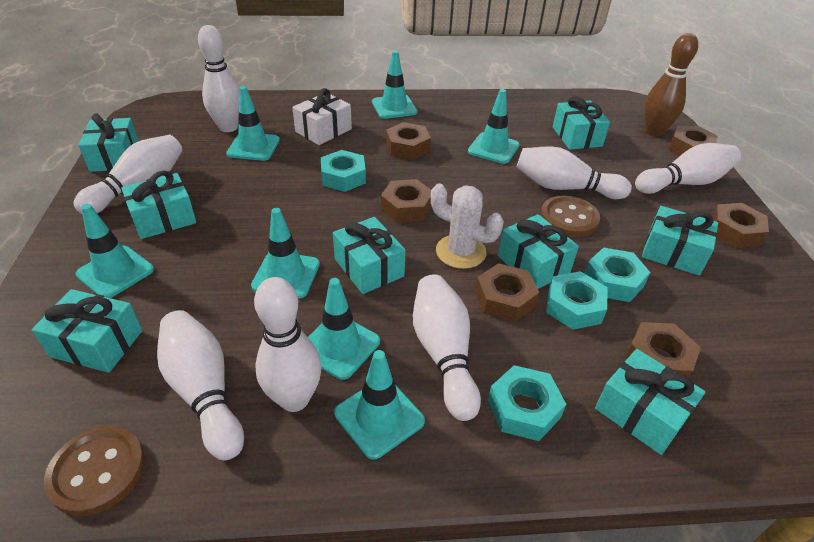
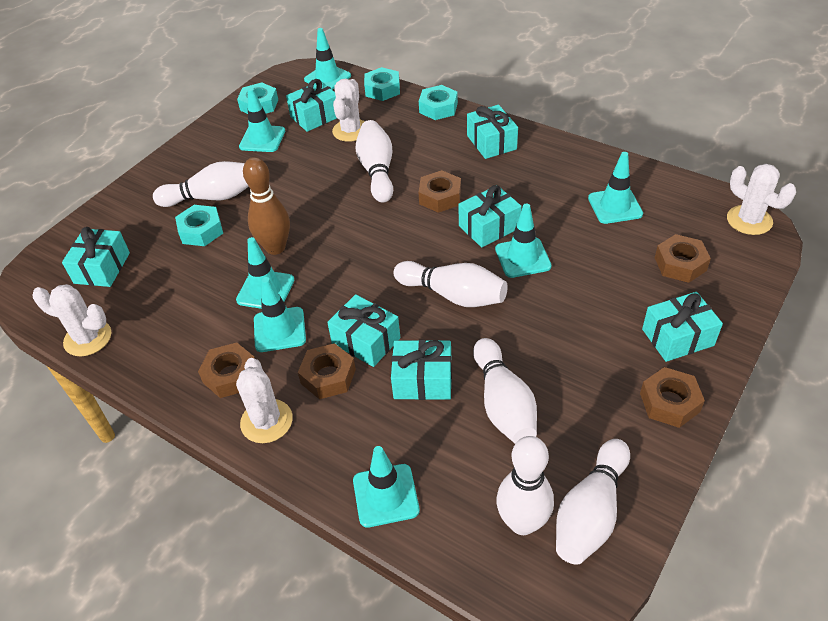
brown button: [44,426,145,516] [540,196,600,237] = 2 -> none = 0
brown nut: [381,179,432,223] [386,122,431,160] [475,263,540,322] [625,322,701,378] [669,126,718,156] [712,203,769,248] = 6 -> [198,342,255,398] [298,343,356,399] [418,170,461,213] [640,367,705,428] [655,234,711,283] = 5
turquoise gift: [32,289,142,373] [78,113,138,172] [121,171,196,239] [333,217,406,294] [498,214,579,289] [553,96,610,150] [595,349,705,455] [642,206,718,275] = 8 -> [62,227,130,287] [286,79,337,132] [327,294,400,367] [391,340,452,400] [458,185,521,247] [467,105,518,159] [642,292,723,362] = 7
white bowling pin: [74,135,183,215] [157,310,244,460] [198,25,240,132] [254,277,322,412] [413,274,481,421] [516,146,632,199] [635,143,741,194] = 7 -> [153,161,249,207] [356,120,393,202] [393,261,508,307] [473,338,537,444] [496,436,554,535] [556,439,630,564] = 6
white cactus: [431,183,504,269] = 1 -> [33,284,111,356] [236,358,293,443] [332,78,365,142] [727,164,796,235] = 4
white gift: [292,88,352,145] = 1 -> none = 0

